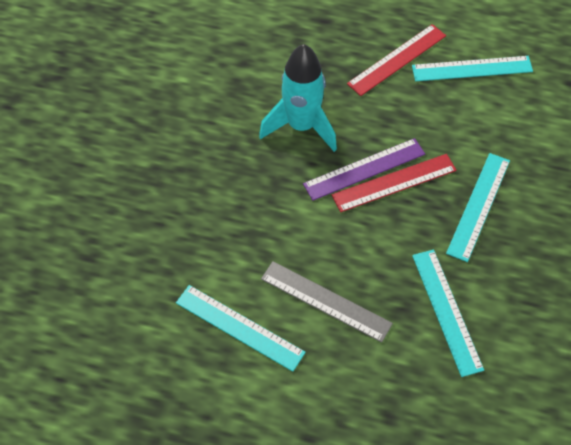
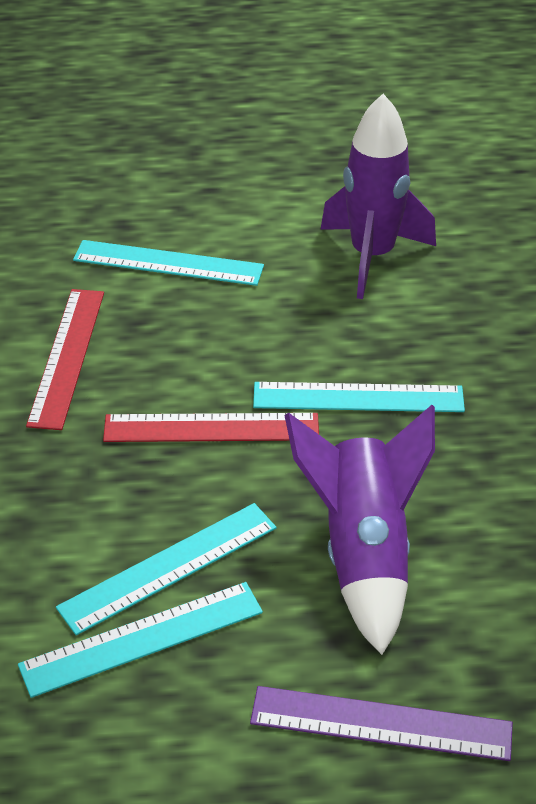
grey ruler: [261,261,393,343] = 1 -> none = 0
purple rocket: none = 0 -> [284,405,435,655] [321,94,436,299] = 2
turquoise rocket: [259,44,337,152] = 1 -> none = 0

